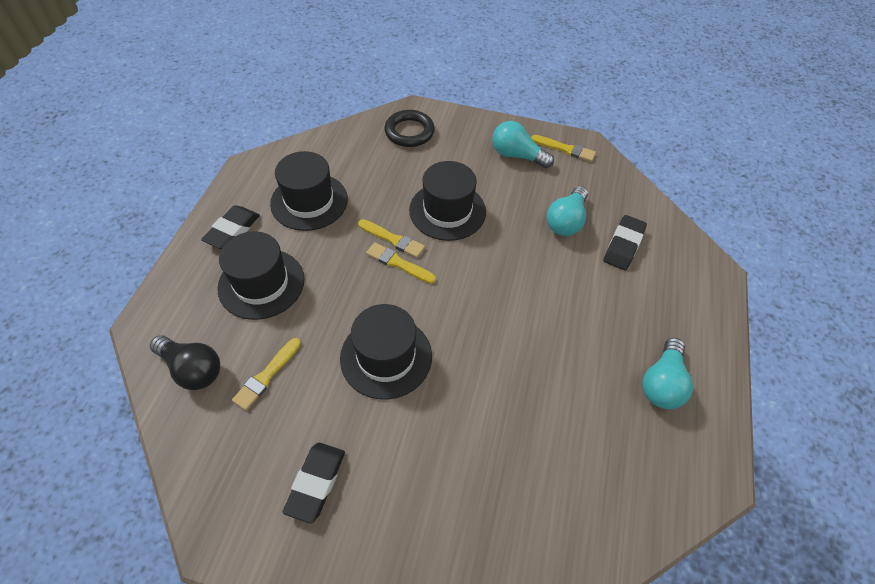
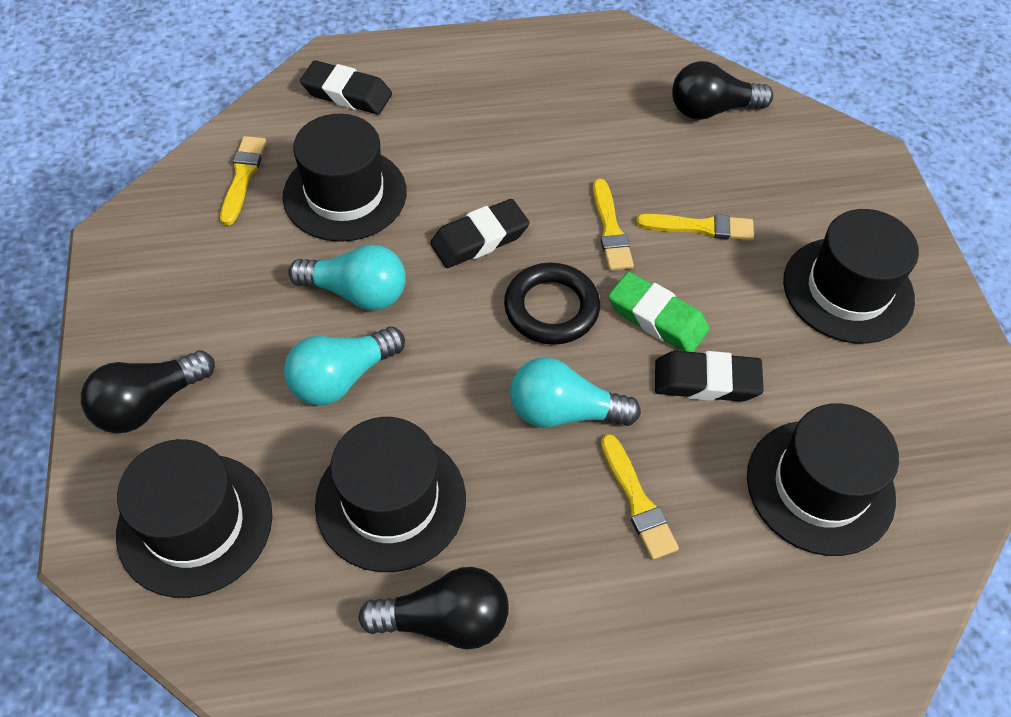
black hat: [217,231,304,320] [270,151,348,231] [340,304,432,400] [409,161,486,241] = 4 -> [116,439,273,598] [283,114,407,242] [315,417,466,572] [747,403,899,556] [783,209,919,344] = 5
black light bulb: [150,335,220,390] = 1 -> [81,350,215,433] [358,567,509,649] [672,61,773,120] = 3
green eraser: none = 0 -> [608,272,709,352] = 1

